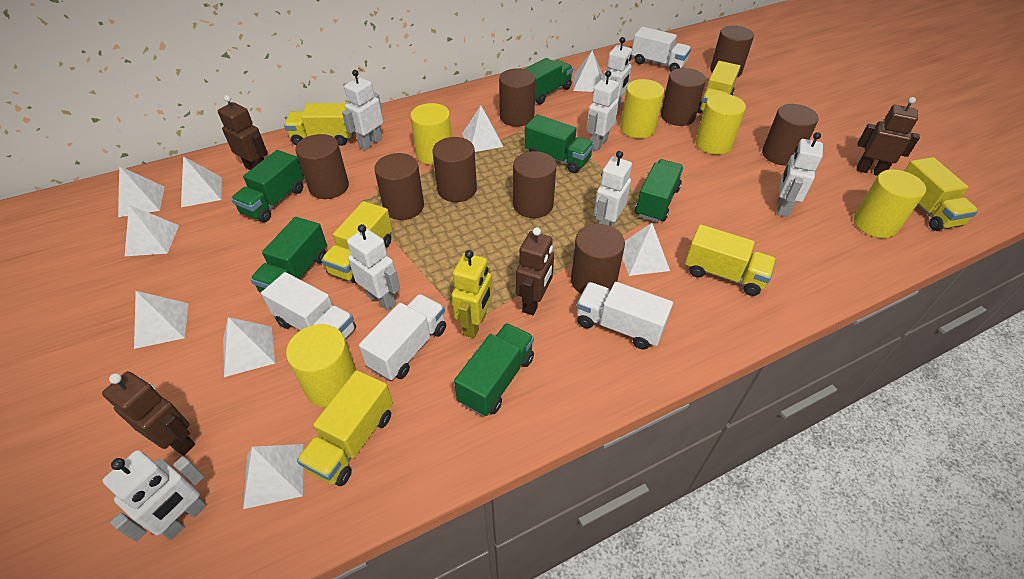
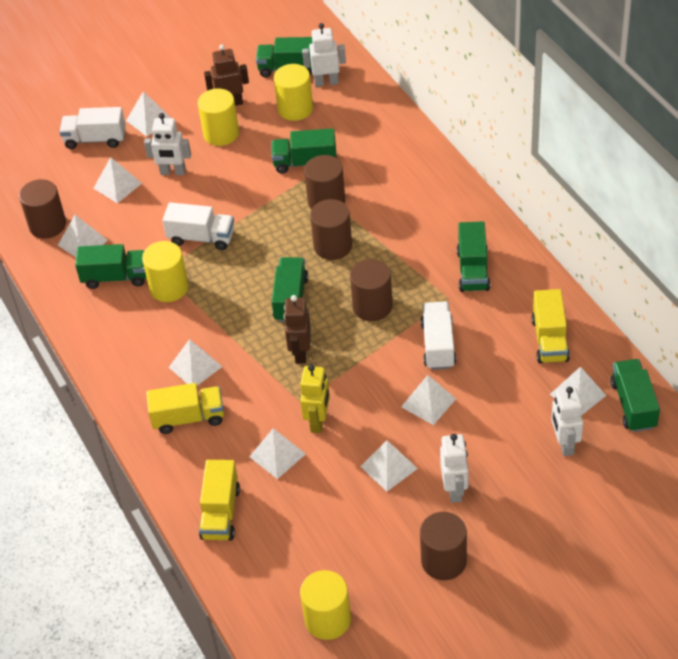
brown cylinder: [295,134,349,199] [374,153,424,220] [432,137,477,202] [499,68,535,127] [513,151,556,218] [571,224,625,294] [661,68,706,126] [710,25,754,77] [762,104,819,166] = 9 -> [19,179,66,239] [304,155,345,210] [310,199,352,260] [350,259,393,321] [420,512,467,580] = 5
brown robot: [102,371,195,456] [218,95,268,170] [516,227,554,315] [857,97,920,176] = 4 -> [204,44,249,106] [284,295,311,364] = 2
white pyramid: [118,166,165,217] [125,205,179,256] [134,291,188,349] [181,156,222,207] [223,317,275,377] [243,444,303,509] [462,106,503,152] [573,50,604,92] [622,223,670,276] = 9 -> [58,215,108,257] [93,157,142,204] [126,91,171,137] [169,339,222,386] [249,428,306,479] [360,440,418,491] [401,375,456,425] [550,367,607,416] = 8
white robot: [102,450,207,542] [342,70,383,150] [347,224,400,311] [586,70,619,151] [594,151,632,227] [604,37,632,107] [777,132,823,217] = 7 -> [144,113,191,175] [302,23,346,87] [440,434,468,503] [551,387,583,456] = 4
white truck: [261,272,356,339] [359,294,446,381] [576,282,673,350] [632,27,691,72] = 4 -> [60,107,126,149] [162,202,234,250] [421,301,456,370] = 3
yellow cylinder: [286,324,356,407] [410,103,452,165] [620,79,664,138] [695,94,746,155] [854,169,926,238] = 5 -> [142,241,189,302] [198,88,239,146] [274,64,313,121] [300,570,351,640] = 4
yellow truck: [284,103,354,146] [297,370,393,486] [321,201,392,283] [685,224,776,296] [697,61,740,113] [905,157,978,231] = 6 -> [146,383,224,434] [199,460,240,540] [531,289,570,364] = 3

